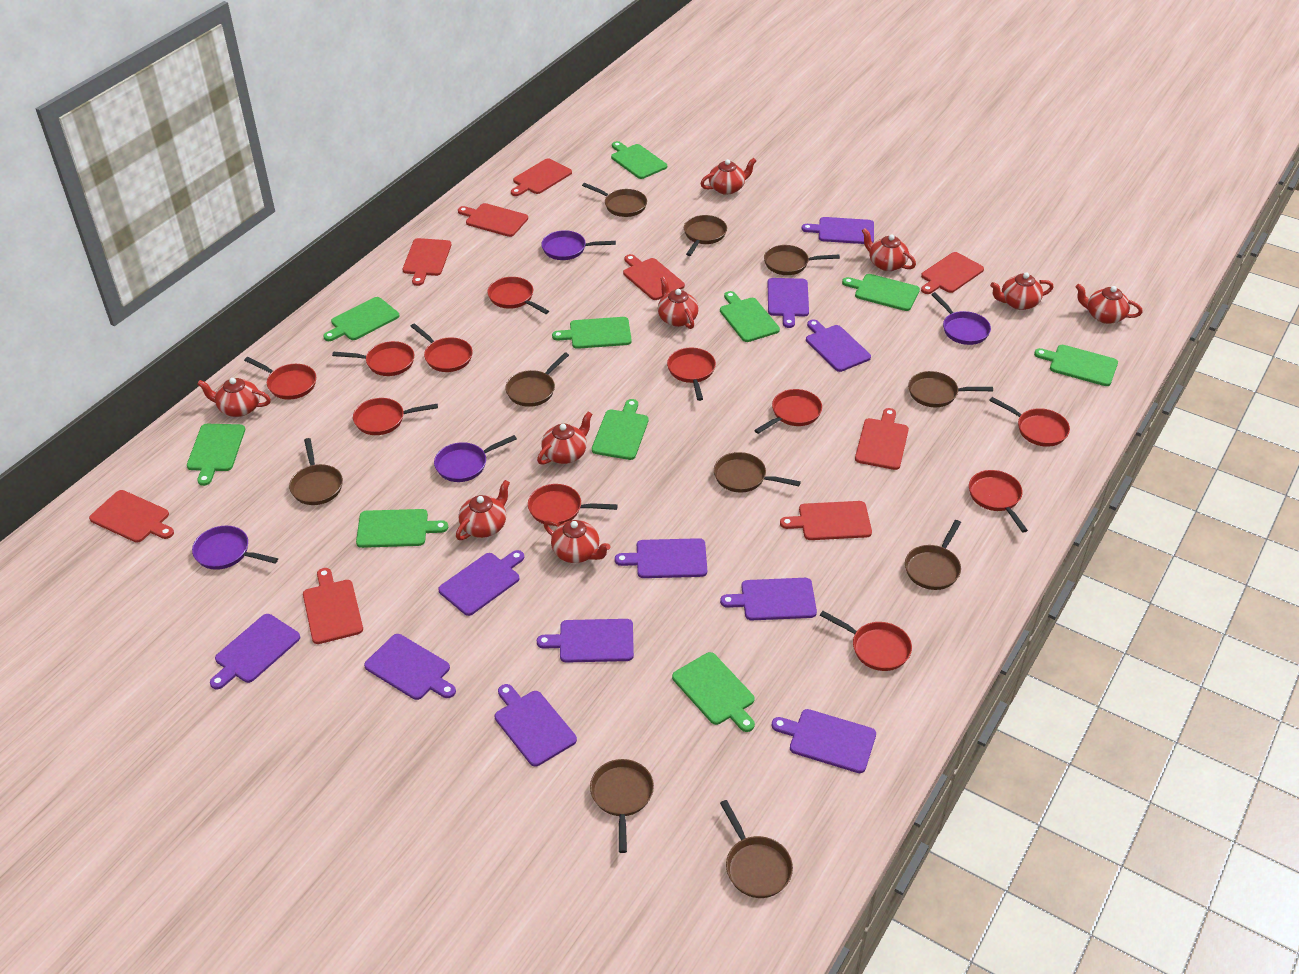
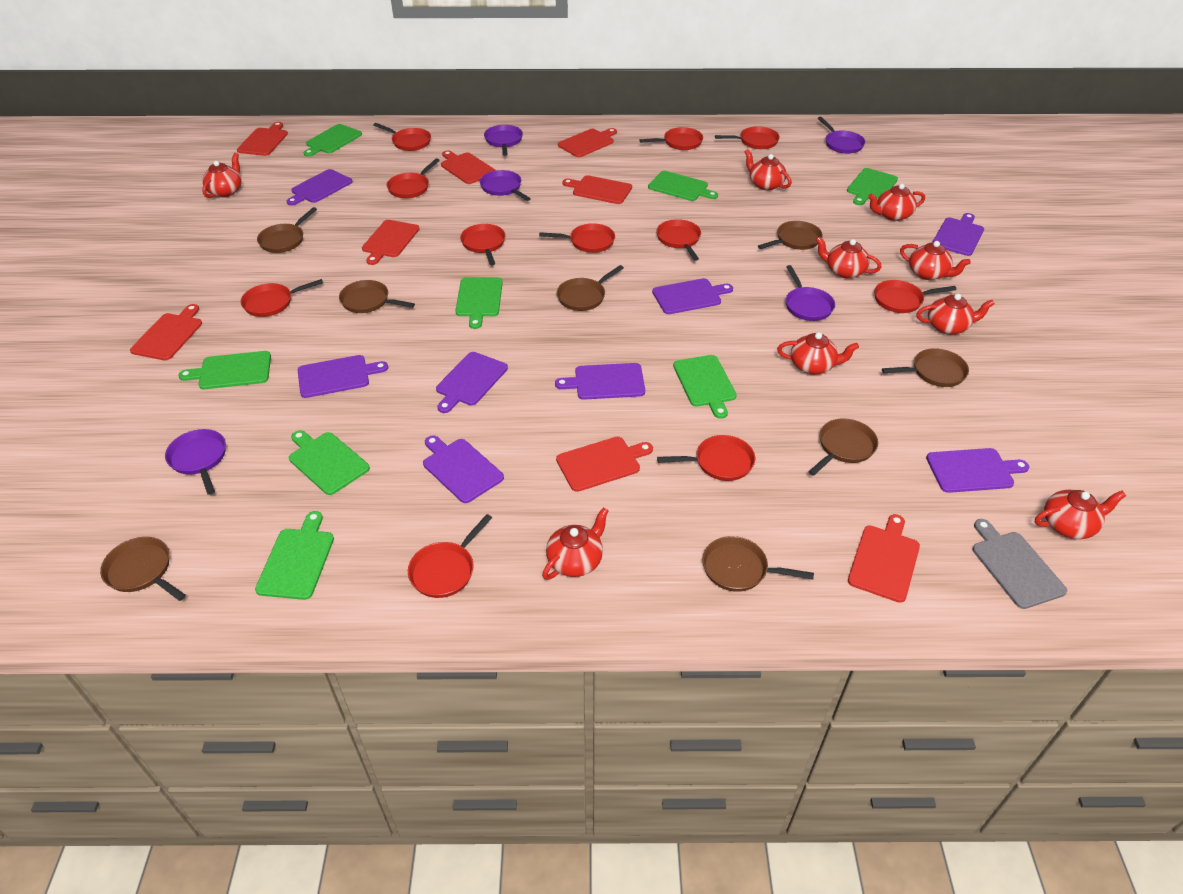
brown pan: [289,438,343,505] [505,352,569,407] [582,183,647,217] [590,759,654,853] [684,215,727,256] [714,452,801,493] [720,800,793,898] [764,245,840,275] [905,520,961,590] [908,371,993,407] = 10 -> [100,537,186,601] [257,207,317,253] [339,280,415,313] [557,265,624,311] [702,536,814,592] [758,221,823,250] [808,418,878,476] [882,348,969,387] = 8
green cutting board: [187,424,245,486] [323,297,399,341] [356,509,448,548] [552,317,632,349] [592,399,649,460] [611,141,667,179] [672,652,755,732] [720,291,780,342] [842,274,920,311] [1034,345,1118,386] = 10 -> [179,351,271,389] [255,511,334,600] [289,430,370,495] [304,124,362,157] [455,277,503,329] [648,171,718,201] [673,355,737,419] [847,168,898,205] = 8
grey cutting board: none = 0 -> [972,519,1067,609] = 1
purple cutting board: [210,614,300,689] [364,634,456,700] [438,550,524,616] [495,684,577,767] [537,619,634,663] [615,538,707,578] [720,578,817,620] [768,278,809,328] [771,709,876,773] [802,217,874,244] [806,319,871,372] = 11 -> [287,169,352,205] [298,355,388,398] [423,435,504,503] [436,352,508,413] [555,363,645,400] [652,278,733,314] [926,448,1029,493] [933,213,984,256] = 8
purple pan: [192,526,278,570] [434,435,517,482] [541,230,616,260] [931,292,991,345] = 4 -> [165,429,226,495] [480,170,531,201] [484,125,523,156] [786,265,835,321] [818,117,865,154] = 5
red cutting board: [89,490,174,543] [303,568,363,644] [402,238,452,286] [458,203,528,237] [511,158,572,196] [623,254,685,300] [780,501,872,540] [855,408,909,470] [921,252,984,294] = 9 -> [130,304,202,360] [237,122,288,156] [362,220,419,265] [441,150,496,184] [556,437,653,492] [558,128,617,157] [562,175,632,204] [848,514,920,603] = 8

